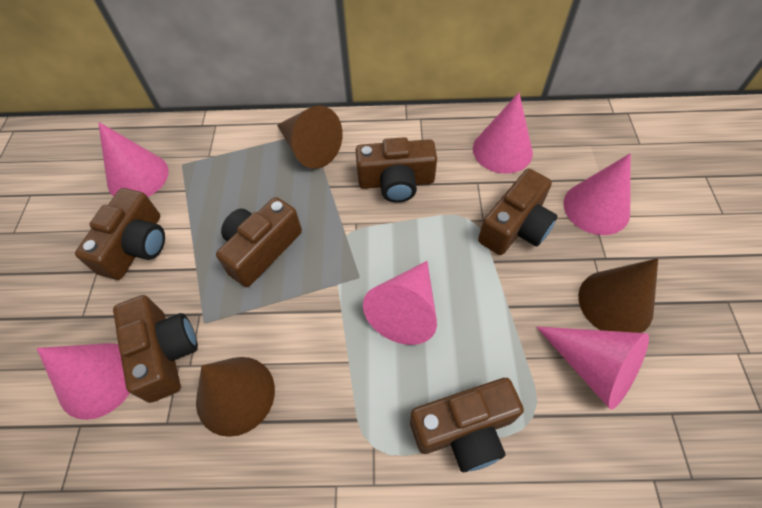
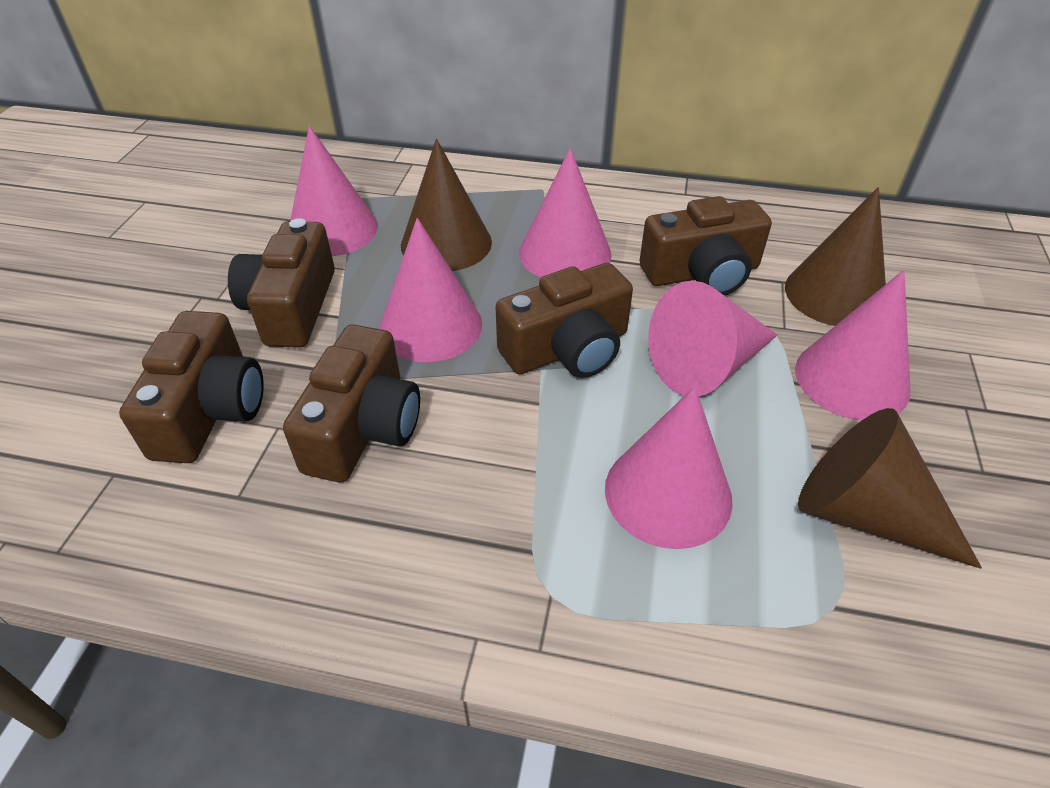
brown camera: [75,188,165,280] [113,295,198,403] [216,197,302,287] [356,137,437,203] [410,378,524,472] [478,169,557,255] = 6 -> [119,311,264,463] [228,218,335,348] [283,324,420,482] [496,263,633,378] [640,196,772,295] = 5

